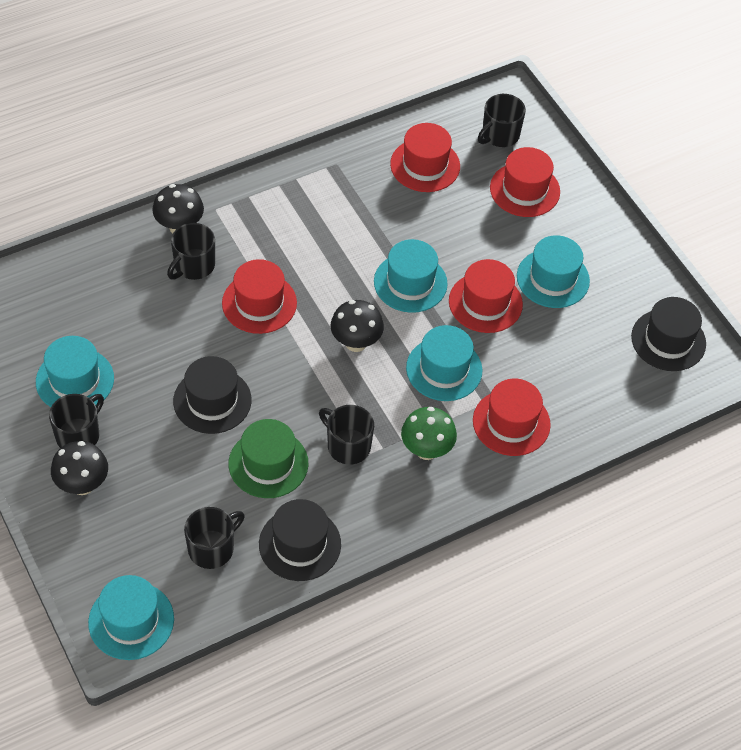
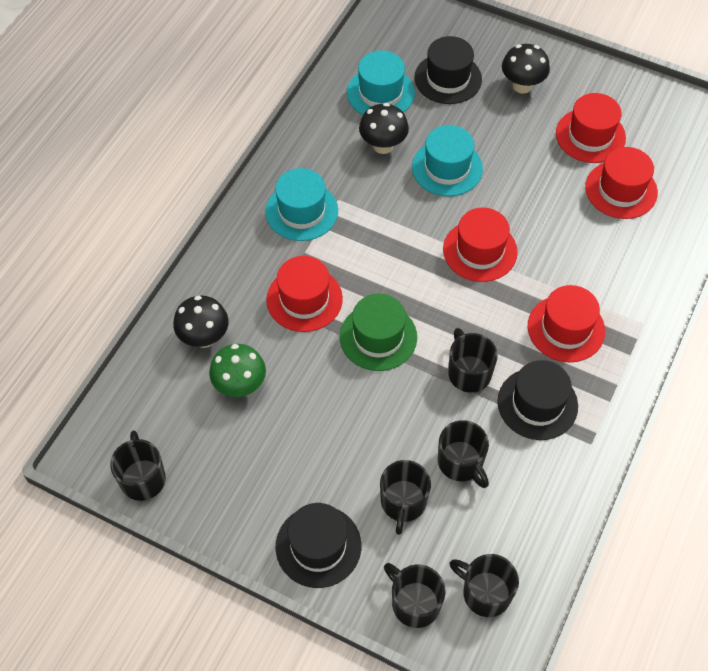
black mug: [49,394,104,448] [167,223,215,280] [184,507,245,569] [319,405,374,465] [478,94,526,147] = 5 -> [110,431,166,501] [380,460,431,535] [384,563,445,628] [438,420,489,488] [448,328,498,393] [450,554,519,617] = 6
turquoise hat: [36,336,114,407] [88,575,174,660] [374,239,448,313] [406,325,482,401] [517,235,590,308] = 5 -> [266,168,338,241] [347,50,415,115] [412,125,483,196] = 3

